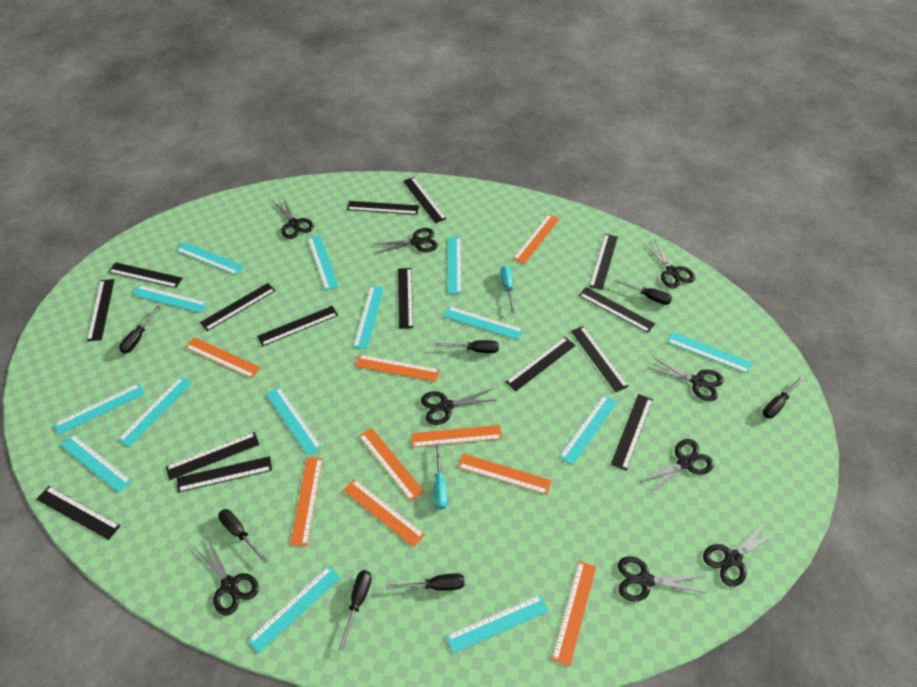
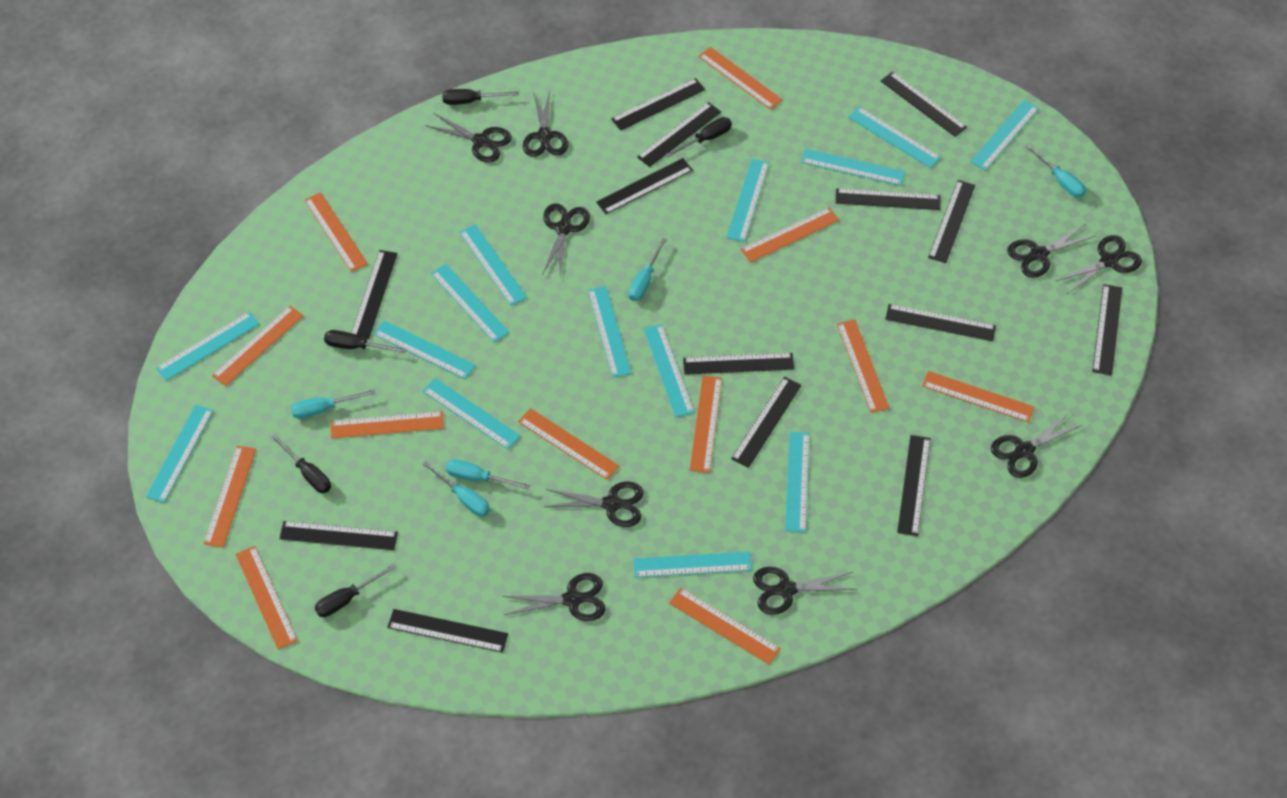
black ruler: [37,486,121,540] [87,279,115,341] [108,262,183,288] [166,432,259,480] [177,456,272,492] [200,283,276,331] [257,306,338,347] [347,201,419,215] [398,268,413,329] [403,177,446,223] [506,337,575,391] [571,326,629,392] [579,287,655,333] [589,234,618,290] [611,394,653,471] = 15 -> [279,521,398,550] [351,250,398,339] [387,609,508,653] [596,158,693,214] [611,78,705,131] [637,102,721,167] [683,353,794,375] [731,377,802,468] [836,188,940,210] [881,72,967,137] [886,304,996,341] [897,435,931,536] [928,180,975,263] [1092,284,1122,376] = 14
black screwdriver: [119,305,161,354] [218,509,268,564] [338,570,372,650] [386,573,464,591] [436,340,499,353] [614,279,672,305] [763,375,805,418] = 7 -> [271,434,331,493] [314,564,396,617] [324,330,406,353] [442,89,519,105] [665,117,732,157] = 5
orange ruler: [185,337,261,378] [290,457,323,546] [343,479,425,547] [355,354,440,382] [359,427,424,501] [411,425,502,448] [458,454,551,495] [513,214,560,264] [552,561,596,666] = 9 -> [203,446,256,548] [212,306,304,386] [235,546,298,650] [304,192,368,272] [331,411,444,439] [518,408,619,480] [669,588,781,665] [690,376,722,473] [698,47,783,110] [741,207,839,263] [837,319,889,413] [922,371,1034,423] = 12
turquoise screwdriver: [434,443,448,509] [500,265,515,313] = 2 -> [291,389,376,419] [422,461,490,517] [446,459,530,489] [628,238,667,301] [1026,145,1086,198] = 5

